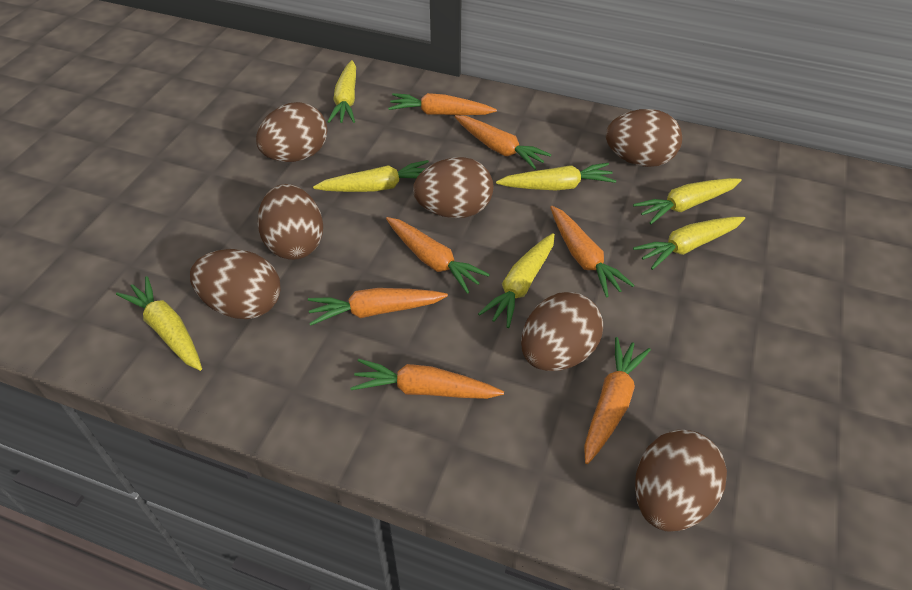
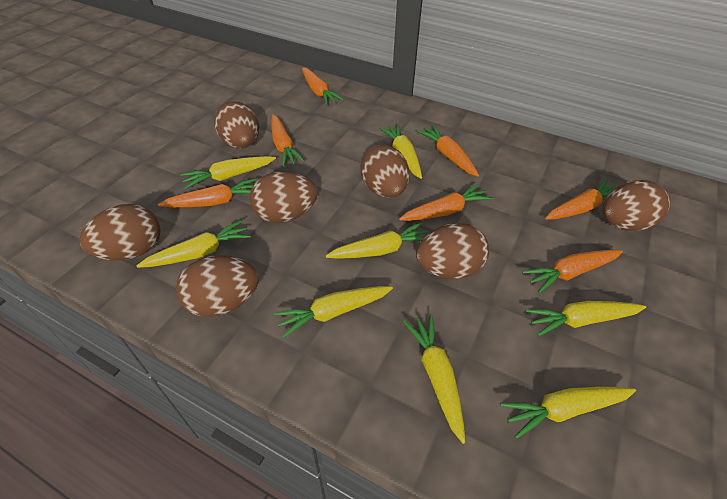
yellow carrot: [116,276,202,371] [313,160,429,192] [328,60,356,123] [478,233,555,328] [496,163,616,190] [633,178,742,224] [633,217,745,270] = 7 -> [136,220,251,268] [181,156,276,189] [274,286,393,338] [326,222,428,259] [379,124,422,179] [403,315,465,444] [500,387,636,439] [526,301,646,336] = 8

